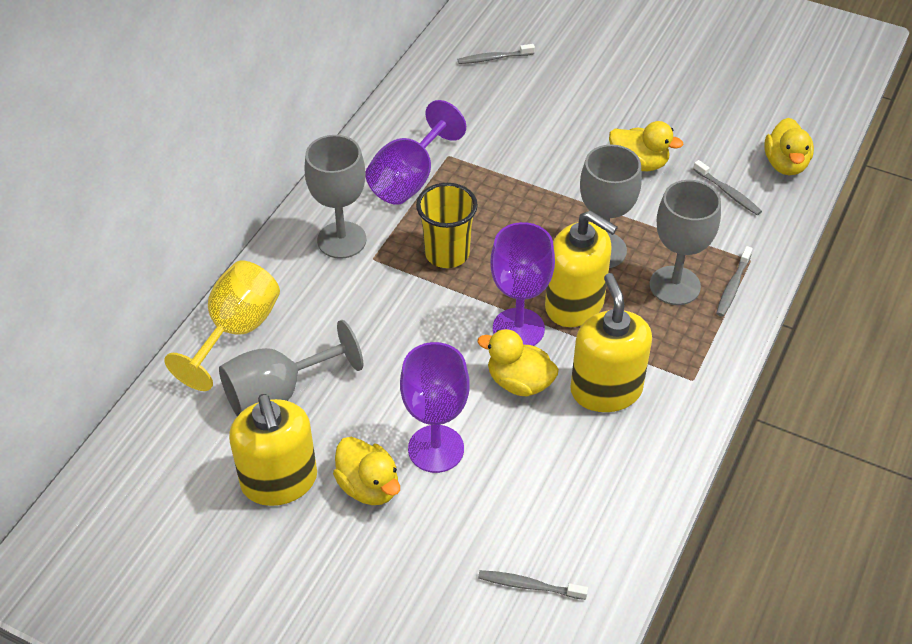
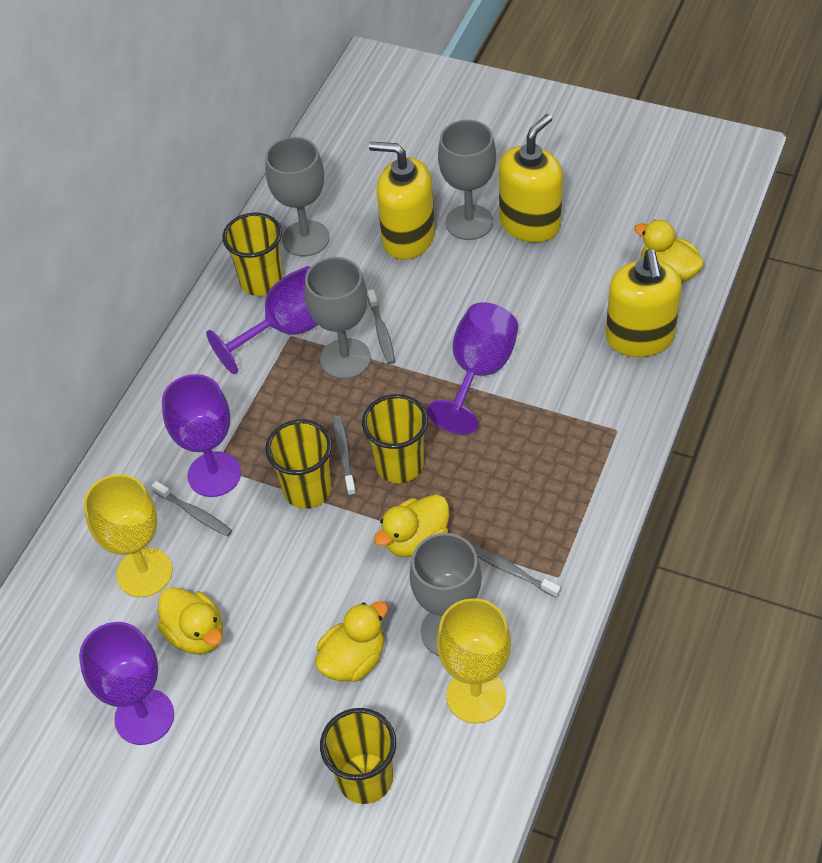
purple goblet: [366,100,466,205] [400,342,470,473] [490,222,555,346] = 3 -> [79,622,174,745] [162,374,241,497] [206,266,318,374] [427,302,518,434] = 4
yellow cup: [416,183,478,268] = 1 -> [222,213,283,296] [266,419,332,509] [320,708,396,804] [362,394,428,483] = 4
yellow goblet: [164,261,280,391] = 1 -> [84,474,172,597] [437,598,511,724] = 2

